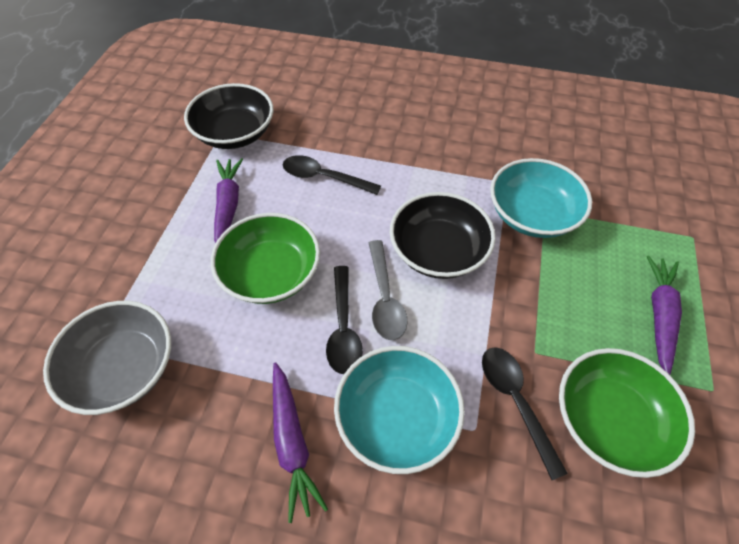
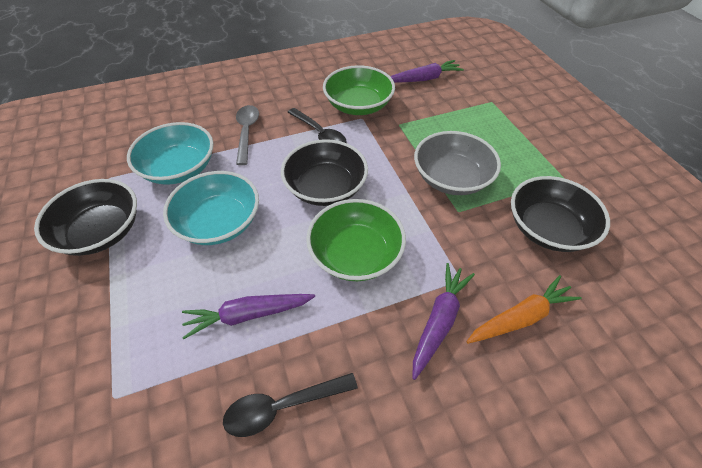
black bowl: [184,83,273,149] [390,192,496,279] = 2 -> [34,179,137,256] [281,139,368,206] [511,176,610,252] = 3
black spoon: [283,155,381,195] [326,266,363,374] [482,347,568,480] = 3 -> [223,373,358,437] [287,108,347,143] = 2
orange carrot: none = 0 -> [467,275,582,344] = 1

